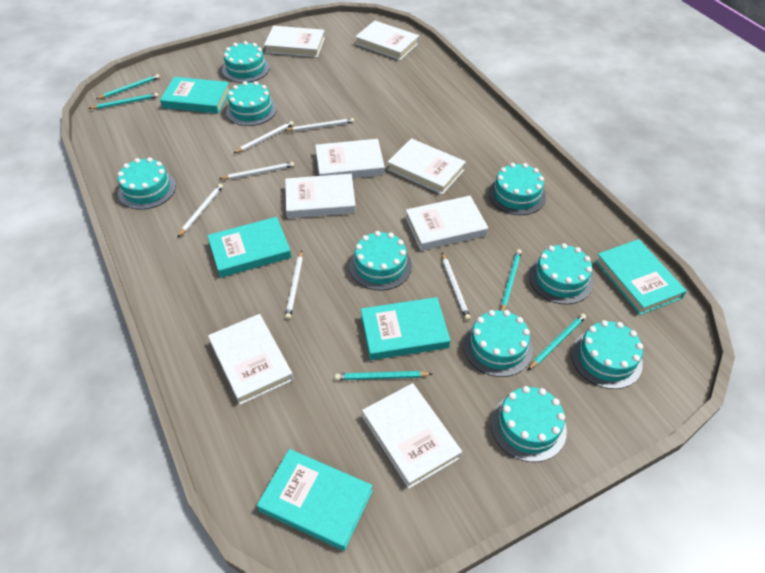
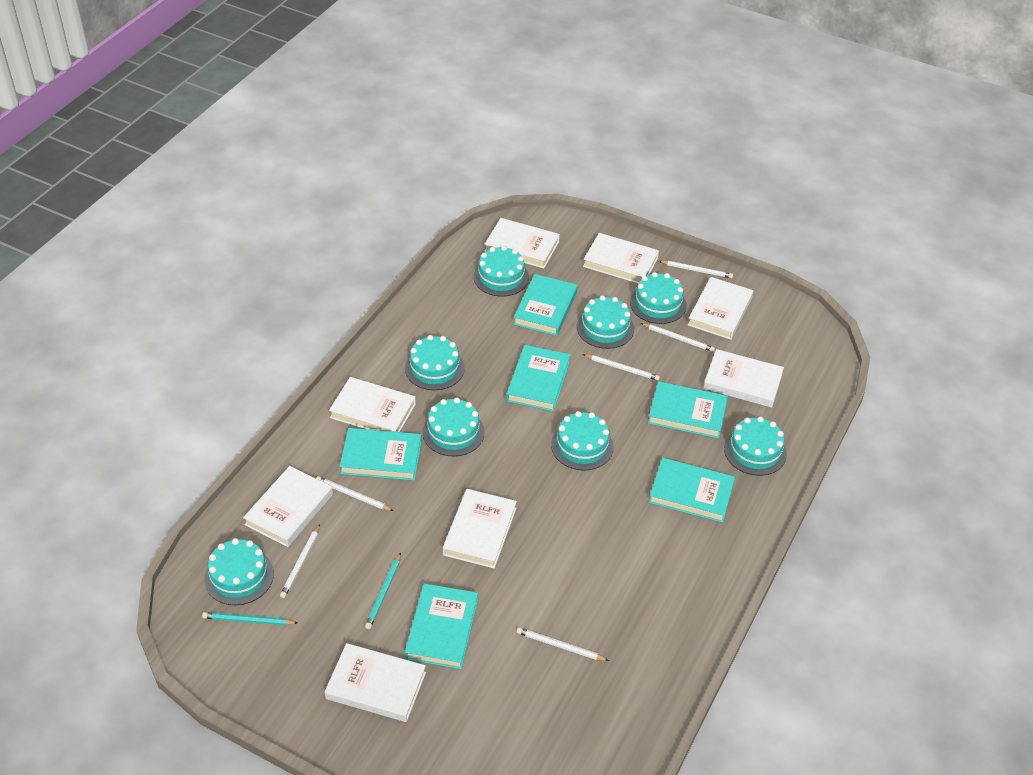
turquoise book: [160,77,231,114] [207,217,291,278] [257,449,373,551] [361,297,450,360] [595,239,686,315] = 5 -> [340,428,422,481] [405,583,478,669] [506,345,571,411] [513,274,578,336] [648,381,728,439] [649,458,735,523] = 6
turquoise cake: [117,157,176,210] [222,41,270,83] [226,81,277,126] [349,231,412,291] [463,310,533,377] [489,163,546,215] [491,386,567,462] [529,243,593,304] [571,320,643,389] = 9 -> [204,538,274,605] [405,335,465,390] [422,398,485,456] [473,246,529,297] [551,411,614,470] [577,296,634,349] [630,272,686,324] [724,417,787,476] = 8
turquoise pencil: [88,93,159,109] [96,74,160,99] [335,371,432,380] [501,249,522,311] [528,313,586,370] = 5 -> [202,612,297,625] [365,553,401,629] = 2

